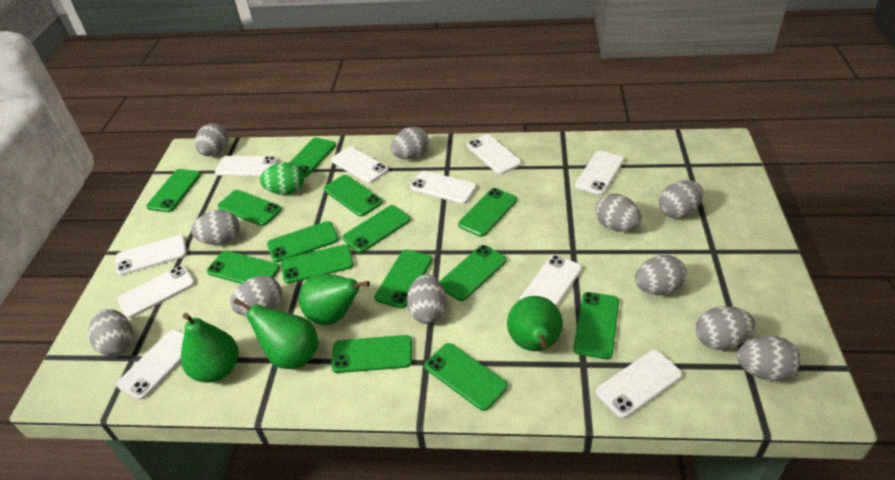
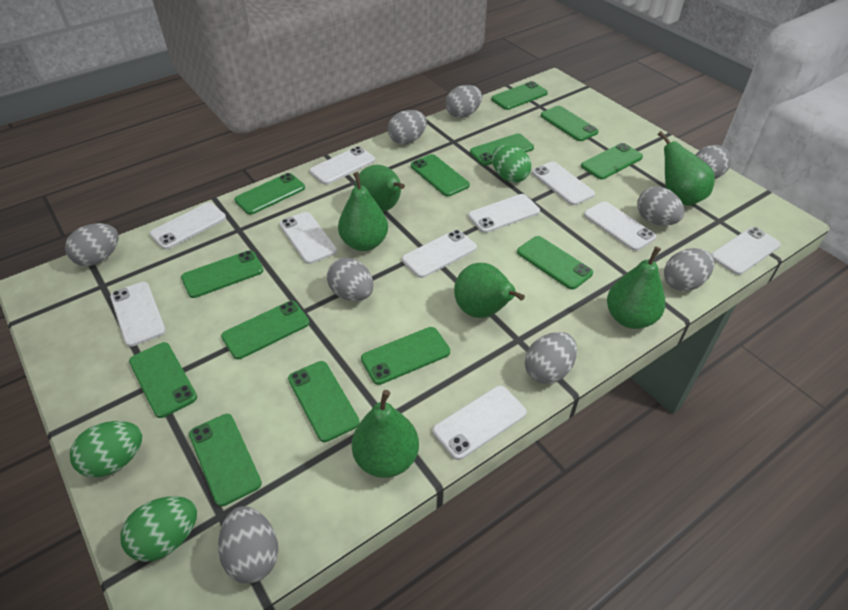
green egg: [260,162,304,195] = 1 -> [70,421,142,478] [120,496,197,562] [492,145,531,183] = 3
green pear: [181,313,238,383] [233,298,318,369] [299,274,370,325] [507,296,563,351] = 4 -> [338,172,388,251] [352,390,419,478] [355,165,405,212] [454,263,525,318] [607,246,665,329] [658,131,715,206] = 6
green phone: [146,169,201,212] [207,251,280,284] [218,190,282,226] [267,221,339,262] [281,244,354,284] [289,137,336,178] [324,175,383,217] [331,335,412,373] [342,205,410,253] [374,250,432,309] [425,343,508,411] [439,245,507,301] [458,188,517,237] [573,292,619,359] = 14 -> [129,342,197,418] [181,250,264,298] [189,414,262,507] [221,301,309,359] [234,173,305,215] [288,361,360,442] [361,327,450,385] [411,154,470,197] [470,133,534,166] [491,81,548,110] [517,236,593,290] [541,106,599,141] [581,143,643,179] = 13
grey egg: [88,309,133,356] [191,210,240,245] [195,123,228,156] [230,276,282,316] [391,127,429,159] [407,274,447,324] [595,194,641,231] [635,255,687,295] [659,180,703,219] [696,306,755,350] [737,336,801,381] = 11 -> [65,223,119,266] [218,506,278,583] [327,258,374,301] [388,110,427,145] [445,85,482,118] [525,332,577,384] [637,186,685,226] [664,248,714,291] [696,145,731,179] = 9

